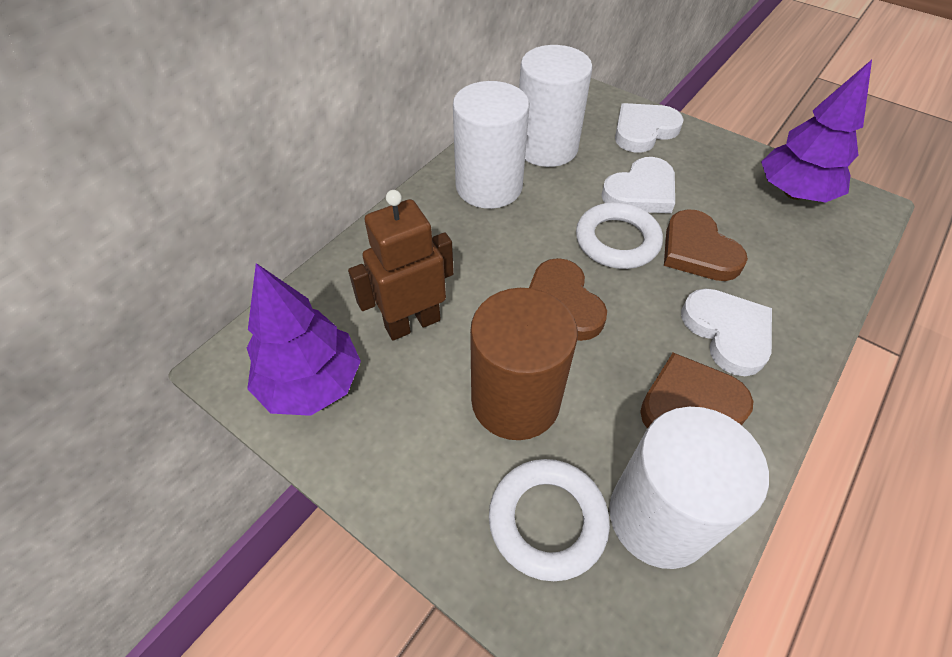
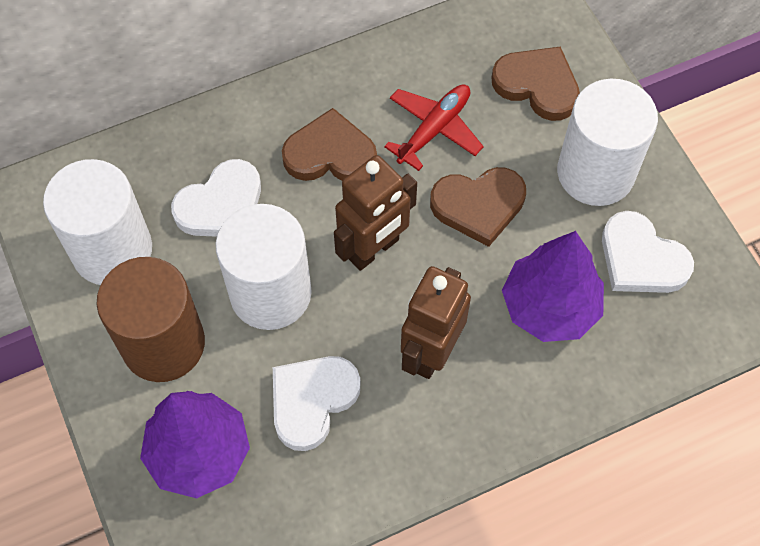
brown robot: [348,190,454,340] = 1 -> [334,155,417,271] [401,266,471,379] = 2
red plane: none = 0 -> [384,84,484,171] = 1
white ring: [489,459,610,581] [576,202,663,269] = 2 -> none = 0

